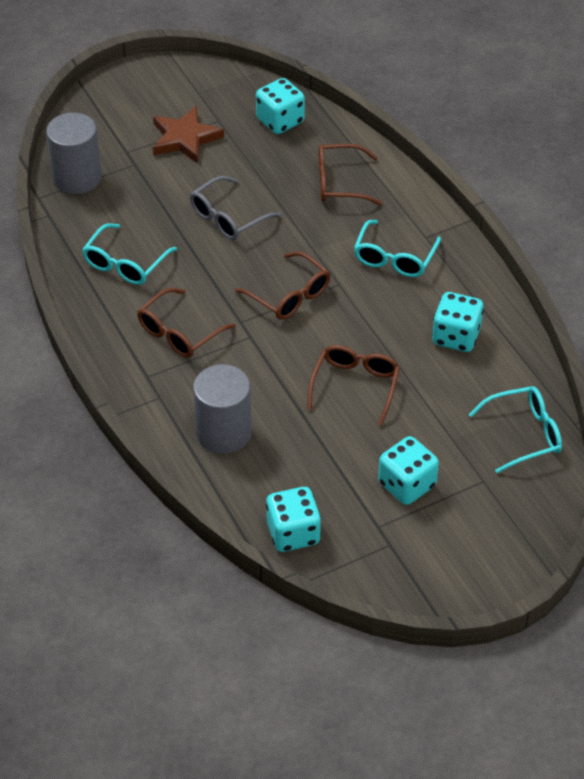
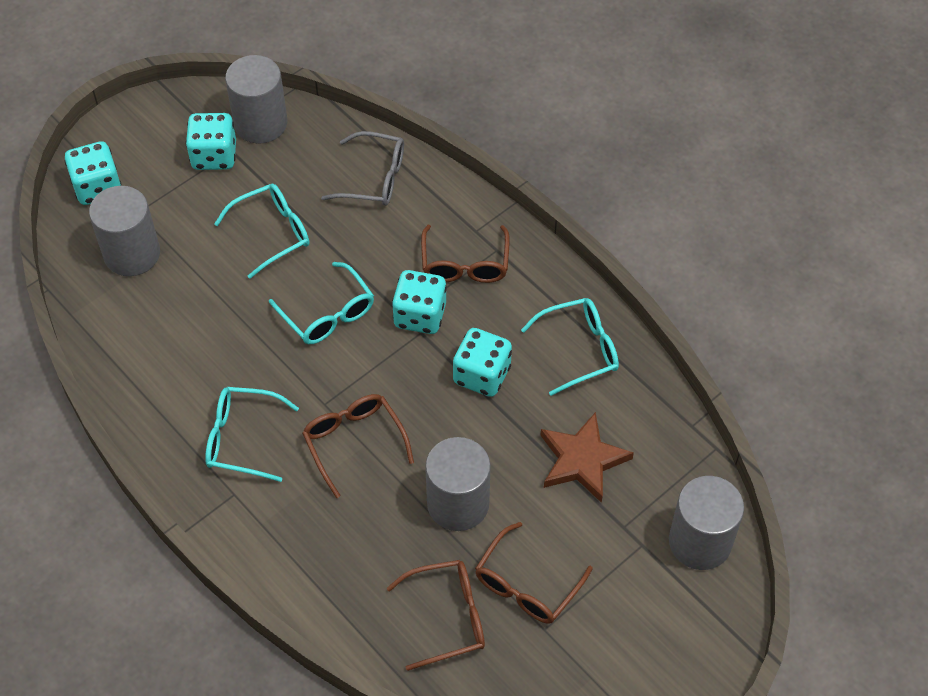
grey cylinder: [46,113,102,194] [193,364,252,454] = 2 -> [89,186,160,276] [225,55,287,144] [425,437,491,531] [669,476,744,570] = 4
turquoise glasses: [82,223,177,285] [354,220,441,277] [469,386,562,473] = 3 -> [205,387,299,482] [214,184,309,279] [269,262,374,344] [521,298,619,396] = 4

